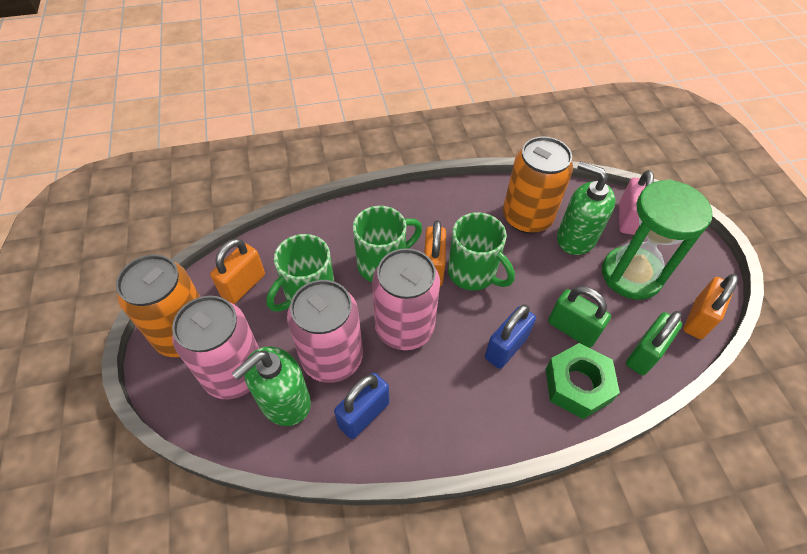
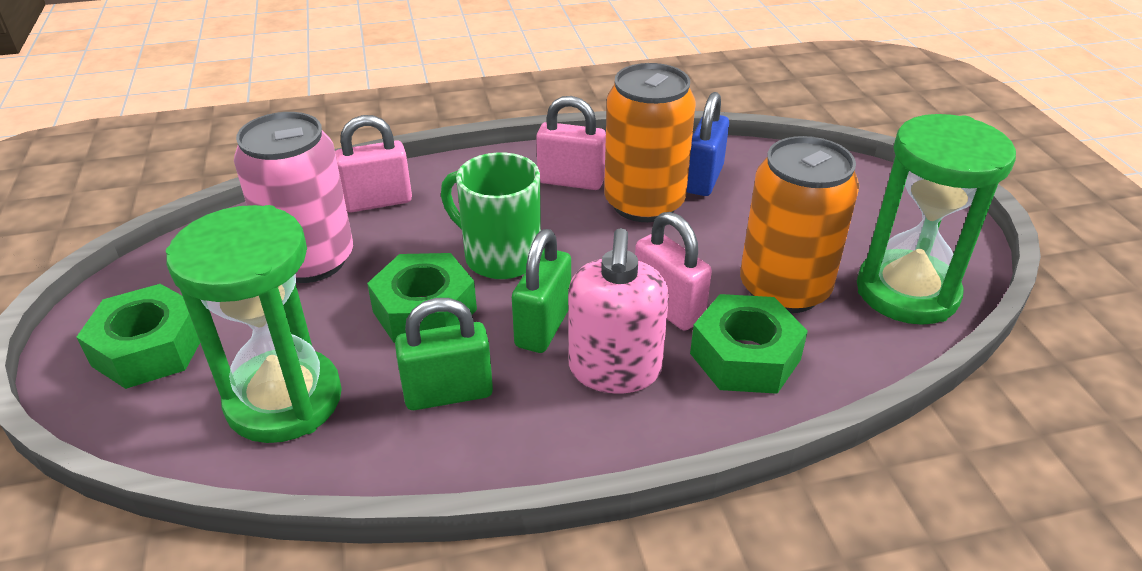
blue padlock: [334,373,389,439] [485,304,536,369] = 2 -> [687,92,729,196] = 1
green hourglass: [602,179,713,300] = 1 -> [166,205,342,443] [857,114,1016,325] = 2
green mug: [266,234,334,312] [353,206,422,282] [448,212,515,291] = 3 -> [441,152,541,279] = 1
green nut: [546,343,620,419] = 1 -> [76,284,200,389] [367,253,477,343] [690,294,808,394] = 3
green soap dispenser: [231,346,311,426] [557,161,616,255] = 2 -> none = 0
orange padlock: [210,238,265,304] [424,220,446,287] [683,274,738,339] = 3 -> none = 0
pink can: [172,296,259,400] [287,280,363,383] [372,248,440,350] = 3 -> [234,112,353,283] = 1
pink padlock: [619,170,654,235] = 1 -> [335,115,412,212] [536,96,606,190] [635,212,712,331] = 3
pink soap dispenser: none = 0 -> [568,228,669,394] = 1

